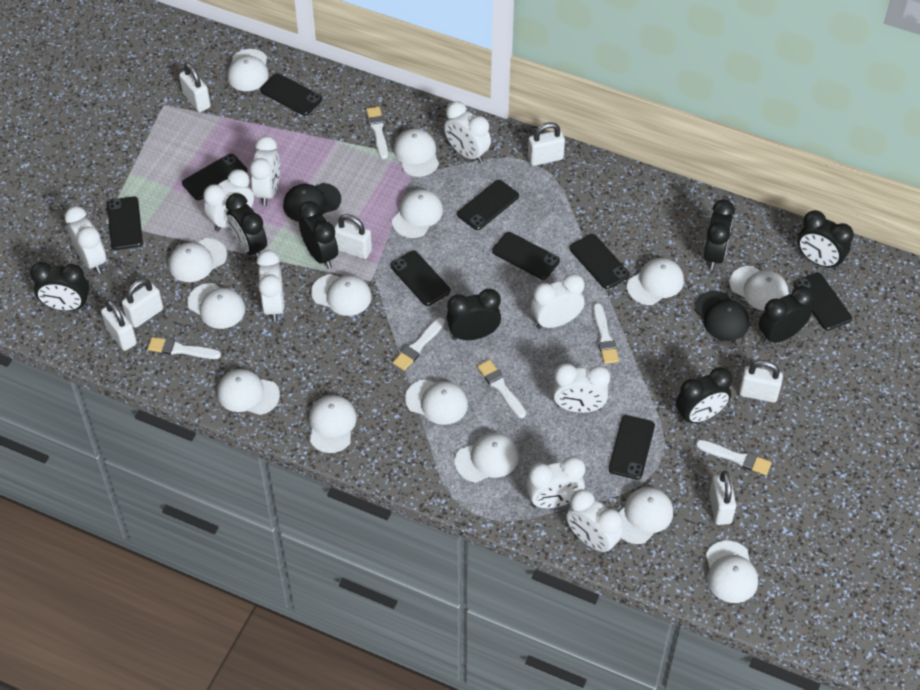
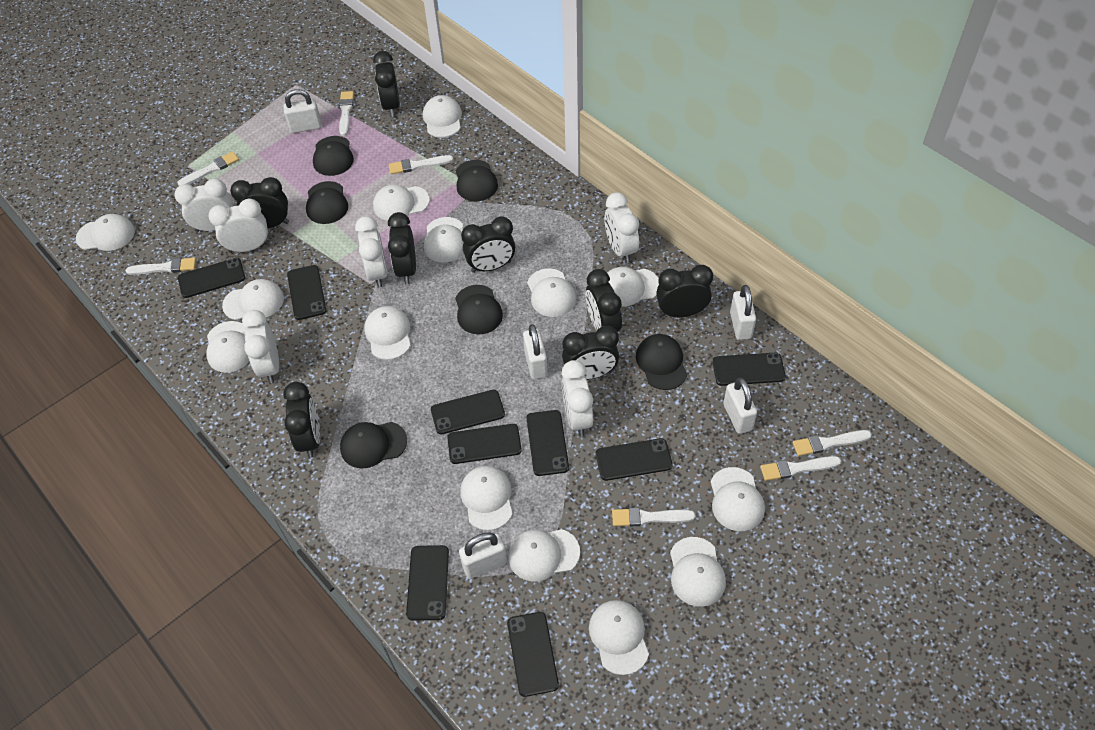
black cap: [283,183,341,222] [695,291,749,341] = 2 -> [306,181,348,224] [313,136,354,176] [340,422,407,469] [455,285,503,334] [456,160,498,201] [636,334,687,390] = 6
white brush: [148,337,221,359] [366,107,388,159] [393,317,445,371] [477,360,526,418] [593,303,619,364] [696,440,772,475] = 6 -> [126,258,196,275] [178,152,239,186] [339,91,354,136] [389,155,453,174] [612,508,696,526] [760,456,841,481] [792,430,872,456] = 7
white clock: [64,206,106,274] [203,169,254,232] [249,136,280,206] [257,250,285,322] [444,102,491,163] [527,456,585,508] [531,273,585,329] [553,363,610,413] [566,489,622,554] = 9 -> [174,179,233,232] [208,199,269,253] [242,310,279,384] [355,216,388,288] [561,360,593,437] [604,192,639,263] = 6
white padlock: [101,299,137,351] [122,278,163,328] [179,62,211,112] [334,214,372,259] [528,122,565,166] [709,471,736,525] [739,360,783,402] = 7 -> [283,89,322,133] [459,532,507,579] [523,324,548,379] [723,378,757,434] [730,285,756,340] = 5

